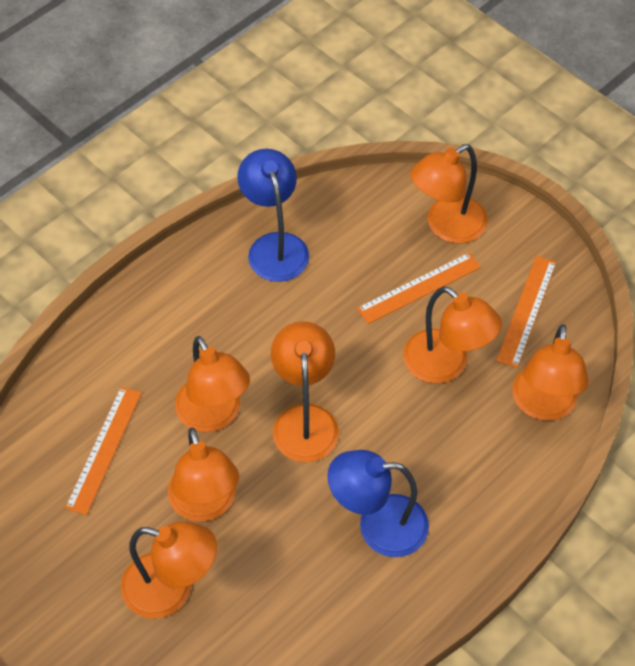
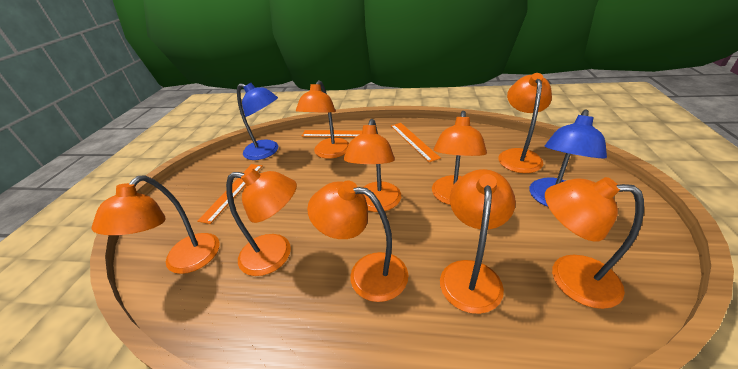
orange lamp: [121,521,217,619] [168,428,239,522] [175,336,250,432] [271,321,339,462] [403,286,502,384] [410,144,488,243] [512,324,589,421] = 7 -> [92,175,220,274] [226,168,297,276] [296,80,349,159] [307,181,408,302] [344,119,401,212] [432,111,487,205] [440,169,516,314] [498,73,552,173] [545,177,644,309] = 9

